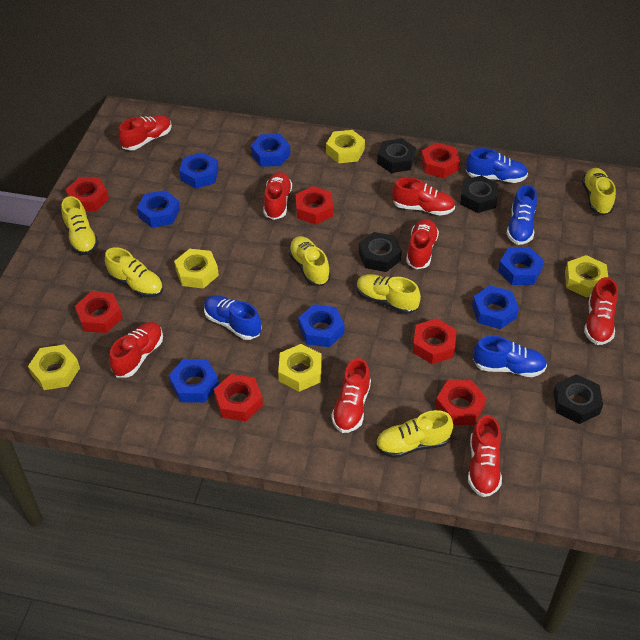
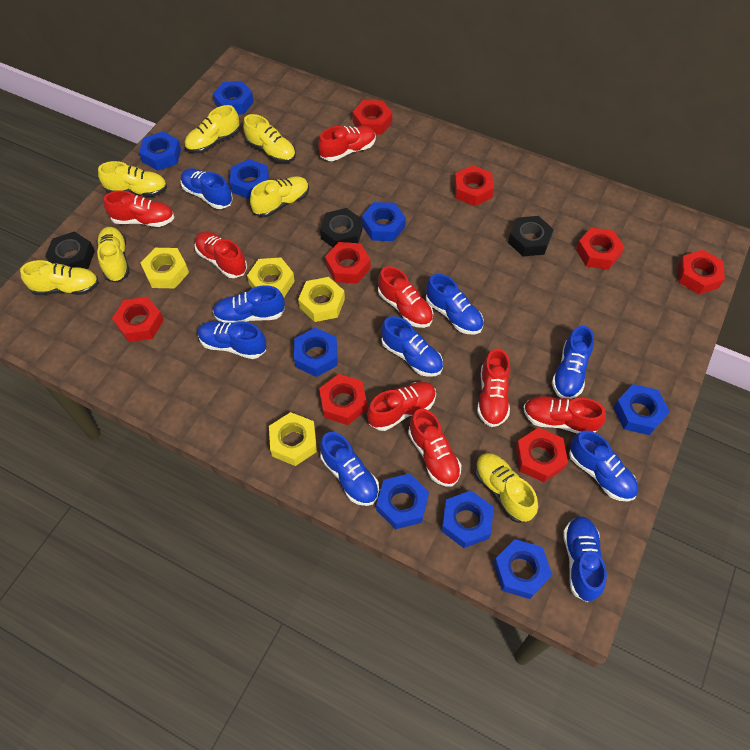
black nut: [359,232,402,272] [377,138,416,173] [460,175,499,213] [553,374,603,424] = 4 -> [45,231,95,269] [320,208,363,247] [508,216,554,257] = 3
blue nut: [137,190,180,228] [169,359,219,403] [179,152,219,189] [251,134,291,166] [298,304,345,347] [472,285,519,329] [498,247,544,285] = 7 -> [139,131,181,170] [213,81,254,115] [230,159,269,199] [294,327,338,377] [362,202,406,241] [376,474,429,529] [442,491,494,548] [493,539,552,599] [613,384,670,435] = 9
blue shoe: [204,295,262,340] [466,148,528,183] [473,336,547,377] [506,185,537,245] = 4 -> [181,168,233,209] [198,321,266,359] [213,285,285,323] [320,432,379,506] [381,316,443,377] [426,274,484,335] [552,326,594,399] [563,516,607,602] [569,431,638,501] = 9
red nut: [65,177,109,212] [75,292,122,333] [214,374,263,421] [295,186,333,225] [412,318,456,364] [421,143,460,178] [435,380,487,425] = 7 -> [112,297,164,342] [319,374,367,425] [325,242,370,284] [352,100,392,135] [454,165,494,206] [515,427,568,482] [576,227,625,270] [678,250,725,294] = 8
yellow nut: [28,345,80,390] [174,249,219,288] [278,344,322,392] [326,130,365,163] [565,255,608,298] = 5 -> [141,248,189,288] [247,257,295,297] [269,412,317,466] [298,277,345,322] = 4
yellow shoe: [61,196,99,255] [105,247,163,298] [288,236,330,286] [356,274,421,314] [375,410,453,458] [582,168,616,216] = 6 -> [20,260,99,295] [96,227,129,283] [98,161,167,197] [184,105,240,153] [243,114,296,163] [250,176,309,217] [475,453,538,523] = 7

